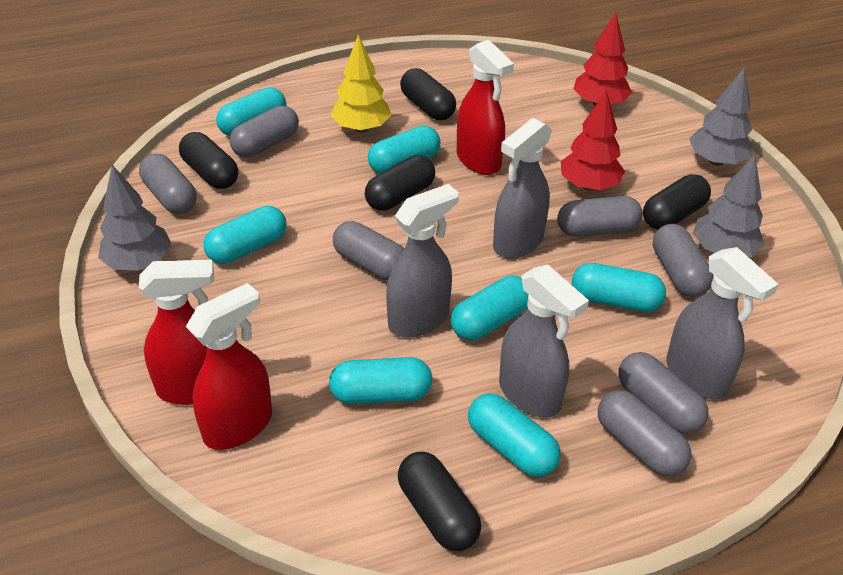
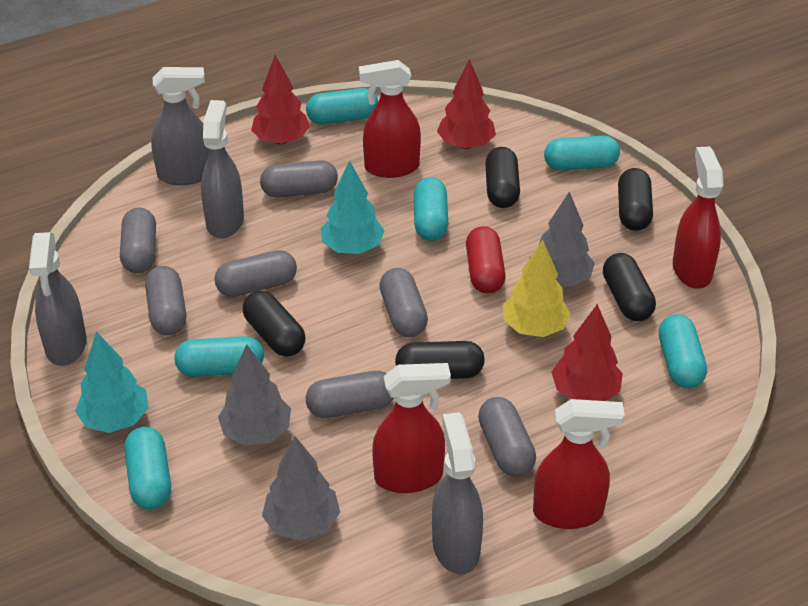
red capsule: none = 0 -> [466,226,506,293] = 1
red spray bottle: [139,260,214,405] [186,283,272,450] [457,40,514,175] = 3 -> [359,60,421,178] [372,363,451,493] [533,399,625,529] [673,146,723,289] = 4
red tree: [561,90,625,191] [573,12,632,106] = 2 -> [251,55,310,145] [437,59,496,149] [551,304,623,401] = 3
turquoise capsule: [204,206,287,264] [216,88,286,136] [329,357,432,404] [368,126,440,174] [450,276,529,340] [468,393,561,477] [572,263,666,312] = 7 -> [125,427,171,510] [174,336,264,377] [306,88,378,125] [414,177,448,241] [544,136,620,170] [659,314,707,388] = 6
turquoise tree: none = 0 -> [75,331,149,433] [321,161,385,254] = 2

